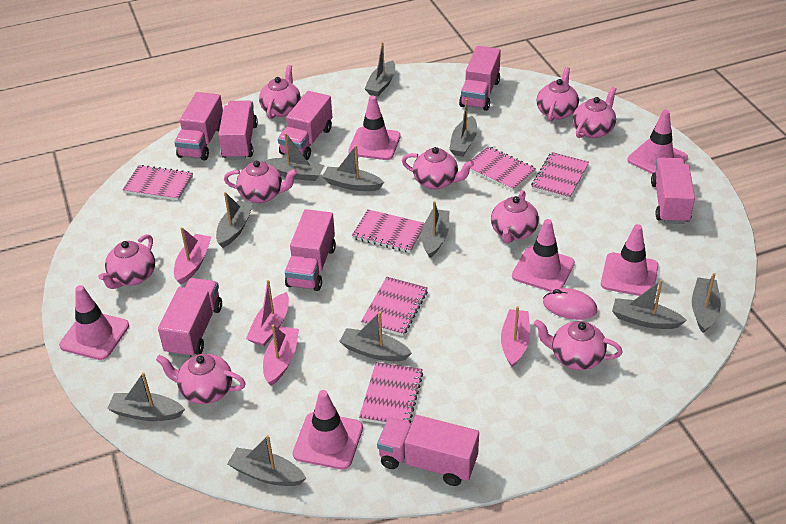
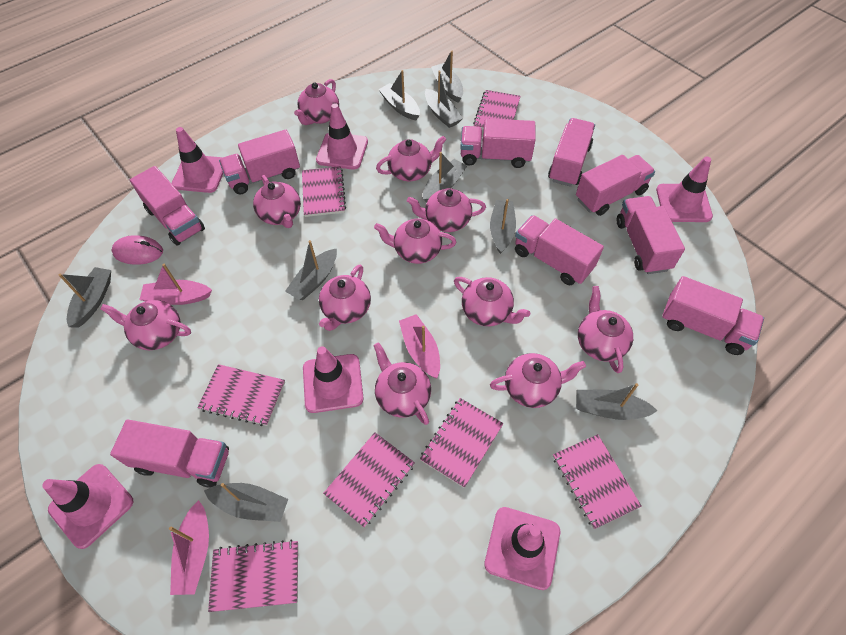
grey boat: [107,372,185,421] [216,192,254,248] [227,435,306,486] [264,133,325,181] [322,145,384,191] [339,311,412,361] [365,42,395,96] [421,201,450,258] [449,99,477,157] [612,280,687,329] [692,273,721,333] = 11 -> [59,267,111,328] [204,483,288,522] [285,240,337,300] [378,70,420,120] [423,152,467,203] [425,71,463,128] [431,51,463,103] [490,199,516,254] [576,383,658,420] = 9
pink boat: [174,227,211,285] [246,280,289,346] [263,325,299,386] [501,306,530,367] = 4 -> [139,264,212,305] [169,500,209,595] [399,314,440,378] = 3
pink notebook: [123,165,193,201] [352,209,425,253] [359,362,423,424] [361,277,428,336] [470,146,536,191] [531,152,589,199] = 6 -> [197,364,285,426] [208,540,298,612] [302,166,346,217] [323,432,415,528] [420,398,504,488] [473,90,520,130] [553,434,642,529] = 7
pink teapot: [98,234,155,289] [156,354,246,404] [224,161,298,203] [259,65,301,119] [402,147,474,190] [491,190,539,244] [534,319,622,370] [537,67,579,122] [573,87,617,138] = 9 -> [100,300,191,350] [253,175,301,228] [294,79,339,125] [319,264,371,331] [373,343,431,425] [374,219,456,264] [376,136,446,181] [407,188,486,232] [454,277,530,326] [490,353,586,408] [578,286,633,373] = 11
pink truck: [158,278,222,358] [174,92,223,161] [218,101,258,160] [278,91,332,160] [285,209,336,291] [377,415,479,486] [459,46,501,111] [651,158,695,224] = 8 -> [110,420,229,488] [130,166,205,246] [219,129,300,194] [460,118,536,168] [515,215,604,285] [548,118,595,187] [576,155,655,216] [617,196,685,274] [662,276,764,355] = 9

